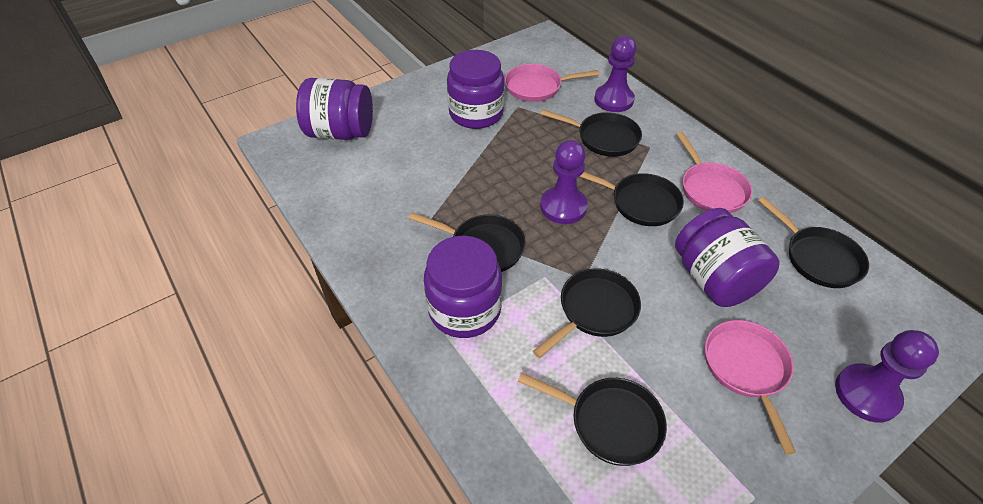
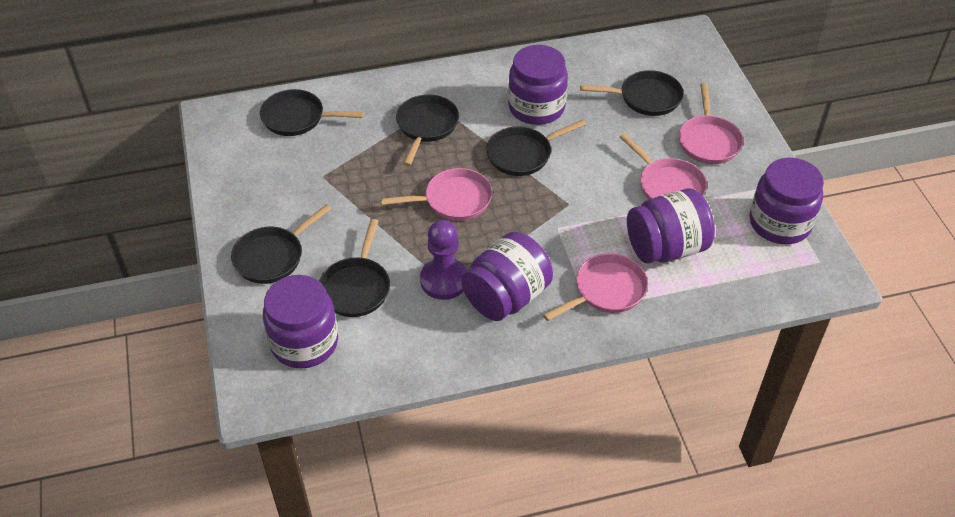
pink pan: [505,64,599,102] [676,132,752,213] [705,320,796,455] = 3 -> [380,168,493,221] [543,254,648,321] [620,133,707,199] [679,83,743,164] = 4
purple jar: [296,78,373,140] [424,236,502,338] [447,50,504,129] [675,208,779,307] = 4 -> [263,275,338,369] [461,232,553,321] [508,45,568,125] [627,188,715,264] [750,158,824,244] = 5
purple pawn: [540,140,588,224] [594,36,636,112] [835,330,939,423] = 3 -> [420,220,467,300] = 1

